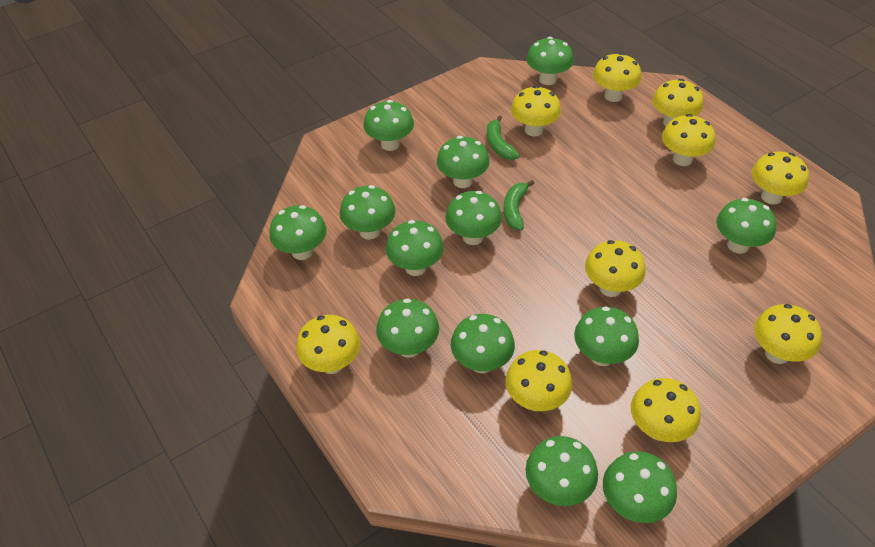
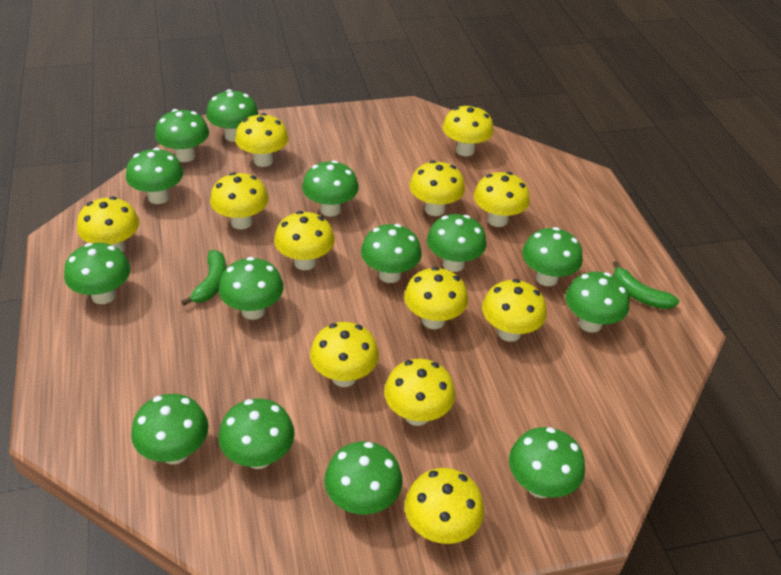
green mushroom: [269,205,327,260] [340,185,396,240] [363,100,414,151] [376,298,439,358] [386,220,444,276] [437,136,490,188] [445,191,502,245] [451,314,515,373] [525,436,598,506] [526,37,574,85] [574,306,639,366] [603,451,677,523] [717,198,776,254] = 13 -> [64,243,131,304] [126,148,183,204] [131,394,209,464] [155,109,209,162] [206,89,258,142] [219,257,284,320] [219,398,295,469] [302,160,359,216] [324,442,403,514] [361,224,422,283] [427,214,486,272] [509,427,585,498] [522,227,583,286] [565,272,629,333] = 14
yellow mushroom: [296,315,360,374] [505,350,572,411] [511,86,561,137] [585,240,646,297] [593,53,642,102] [631,378,701,442] [653,79,703,126] [662,114,715,166] [752,151,809,205] [754,304,822,364] = 10 -> [77,197,139,252] [210,172,269,229] [235,113,289,167] [274,211,335,270] [310,322,379,387] [384,359,455,426] [404,267,468,329] [405,468,484,544] [409,161,465,216] [443,105,494,156] [474,172,530,227] [482,279,547,342] = 12

